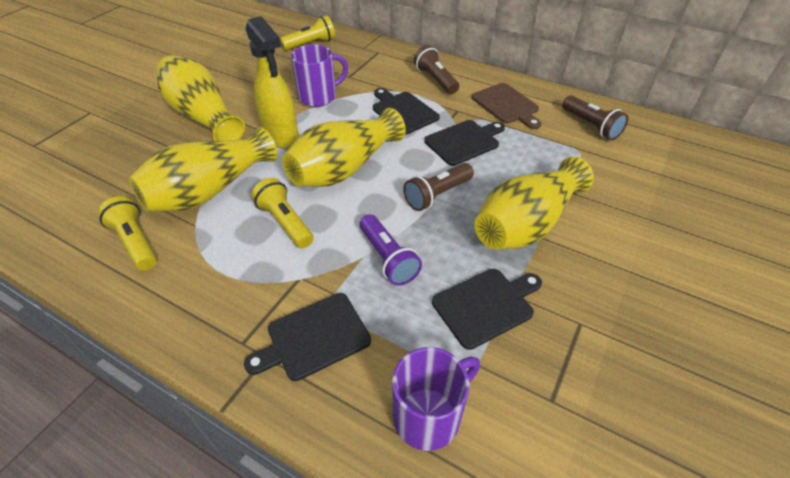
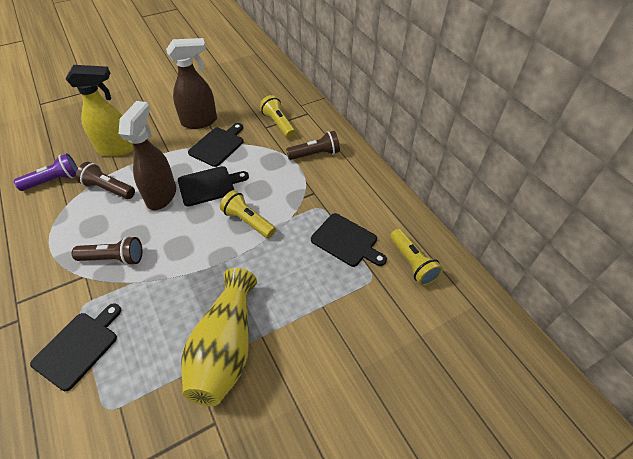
brown cutting board: [472,83,541,129] = 1 -> none = 0
brown spray bottle: none = 0 -> [119,101,176,210] [166,38,217,129] = 2
purple mug: [291,44,348,107] [392,347,480,451] = 2 -> none = 0
yellow vase: [129,127,277,211] [157,55,245,141] [282,108,406,187] [474,157,594,249] = 4 -> [181,268,257,406] = 1

